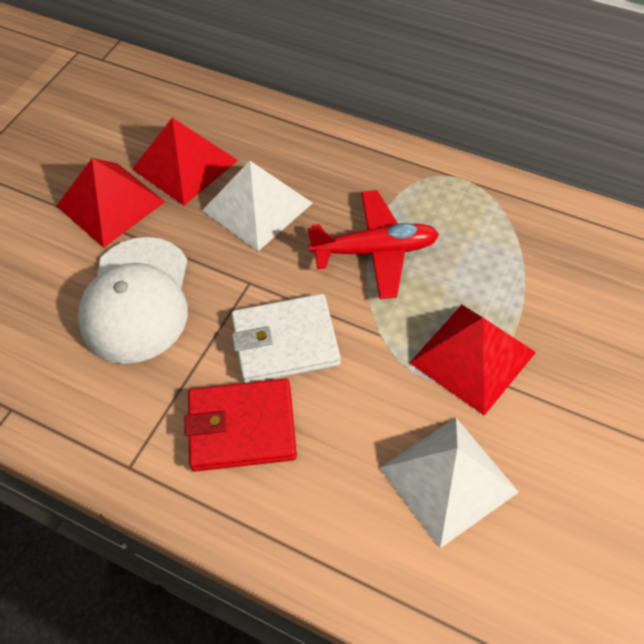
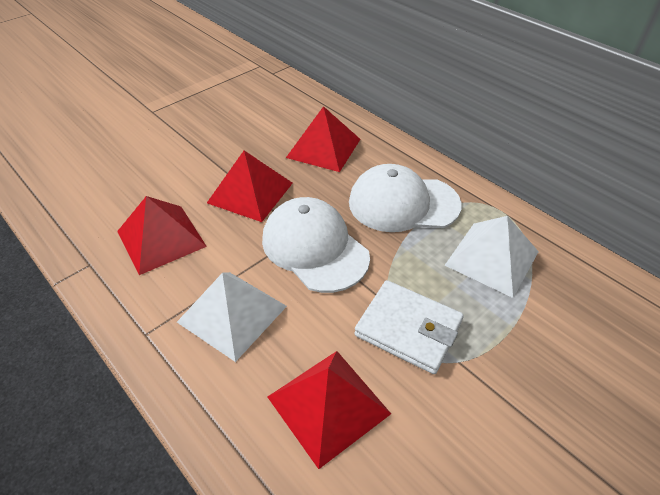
red plane: [307,190,439,299] = 1 -> none = 0
red pyramid: [57,158,165,248] [132,118,238,205] [410,305,536,416] = 3 -> [117,196,207,275] [207,150,293,222] [268,351,391,469] [286,106,360,172] = 4
red wallet: [184,378,297,471] = 1 -> none = 0
white cap: [78,237,188,364] = 1 -> [262,197,370,293] [349,164,462,232] = 2

